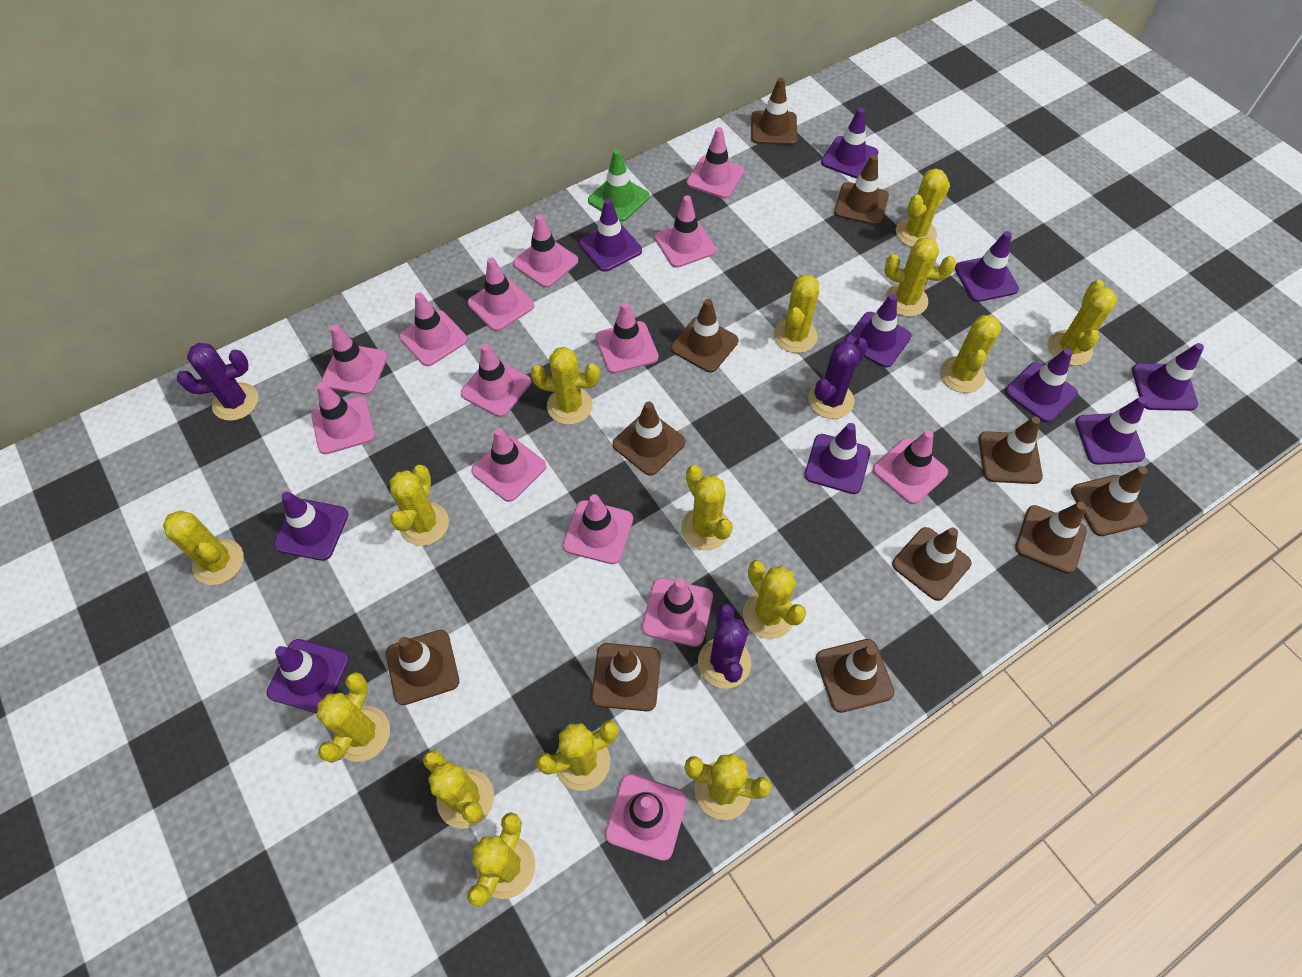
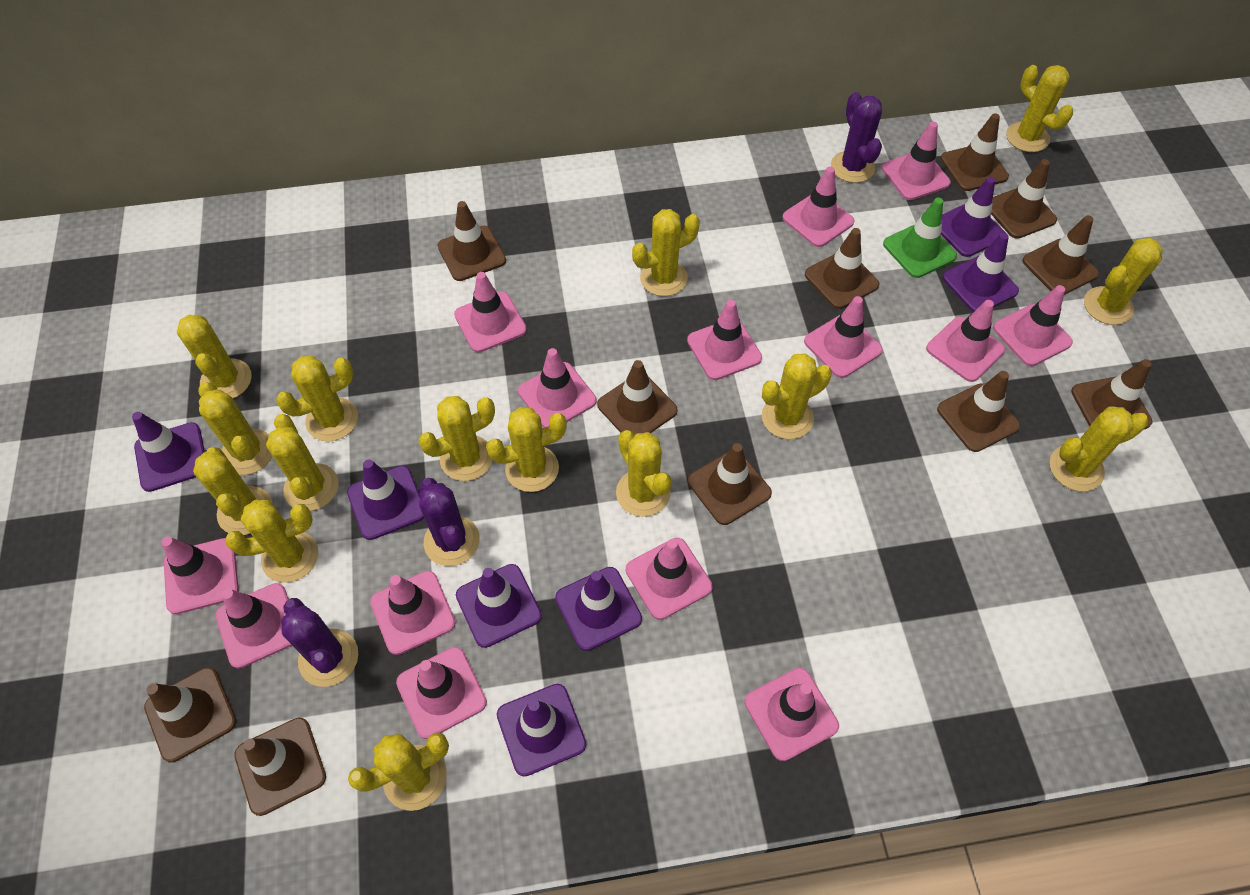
purple traffic cone: [267,639,349,713] [274,492,348,561] [579,199,642,272] [804,423,870,494] [821,108,878,179] [845,294,912,368] [955,231,1019,302] [1005,348,1078,423] [1075,397,1147,465] [1132,343,1204,411] = 10 -> [132,412,205,492] [347,459,424,540] [456,564,542,648] [497,684,586,777] [555,567,642,651] [941,177,1005,257] [943,233,1019,312] = 7

